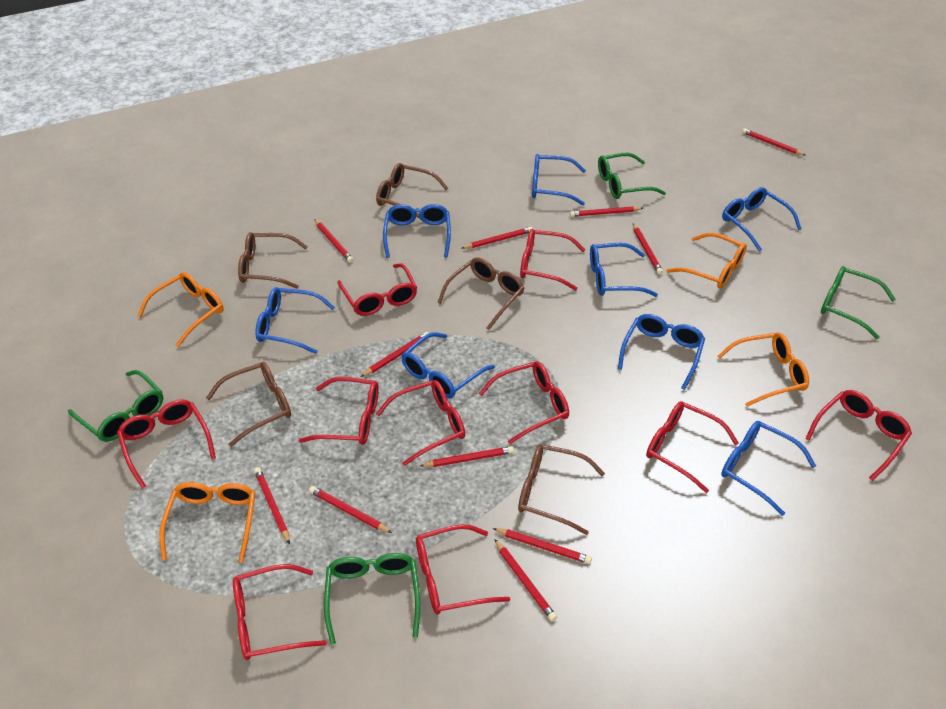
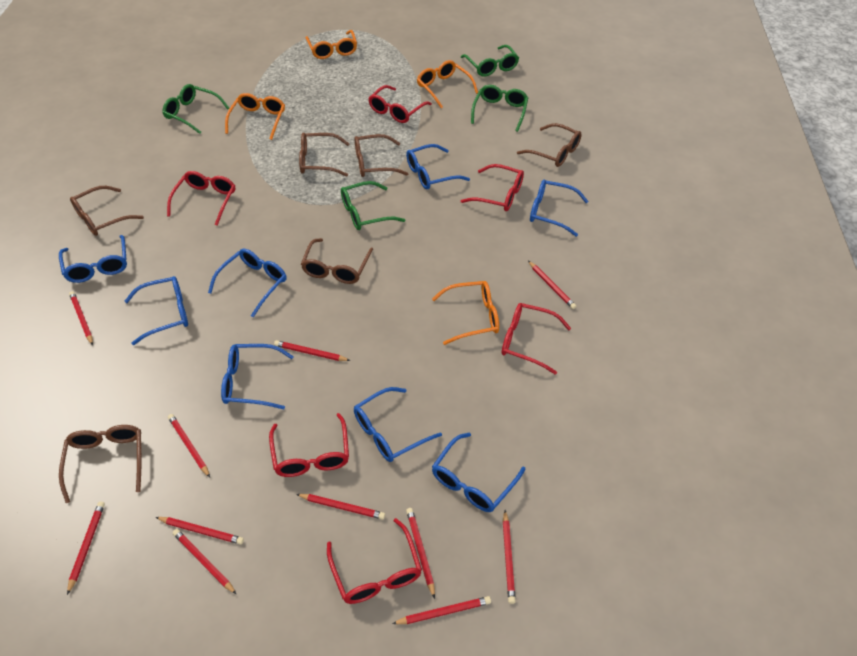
brown glasses: [206,362,291,447] [238,232,308,289] [376,163,448,219] [437,257,524,330] [518,444,605,535] = 5 -> [59,425,141,503] [70,186,144,236] [299,133,349,177] [301,238,373,284] [354,134,408,177] [517,123,582,167] = 6
red glasses: [117,399,216,489] [233,564,327,660] [298,377,379,445] [337,263,417,316] [376,380,465,466] [416,524,510,614] [479,361,569,444] [520,229,585,291] [646,401,739,493] [805,390,912,481] = 10 -> [167,171,235,226] [269,413,349,477] [327,518,422,604] [368,85,432,123] [461,164,524,211] [502,303,571,375] = 6

